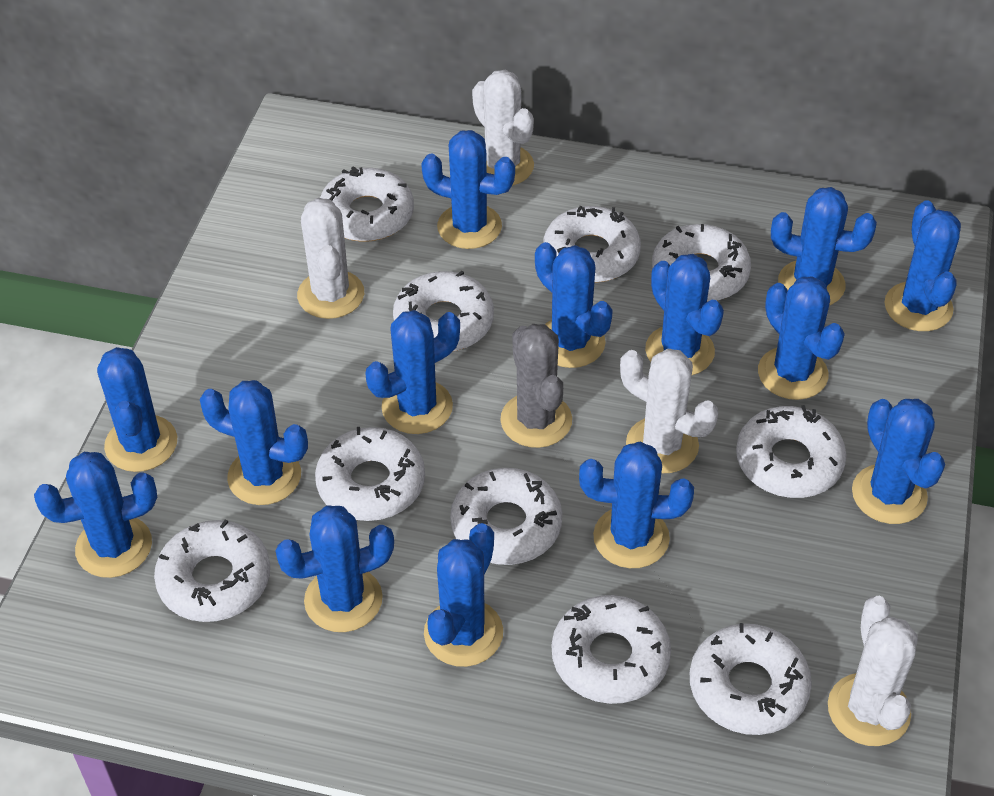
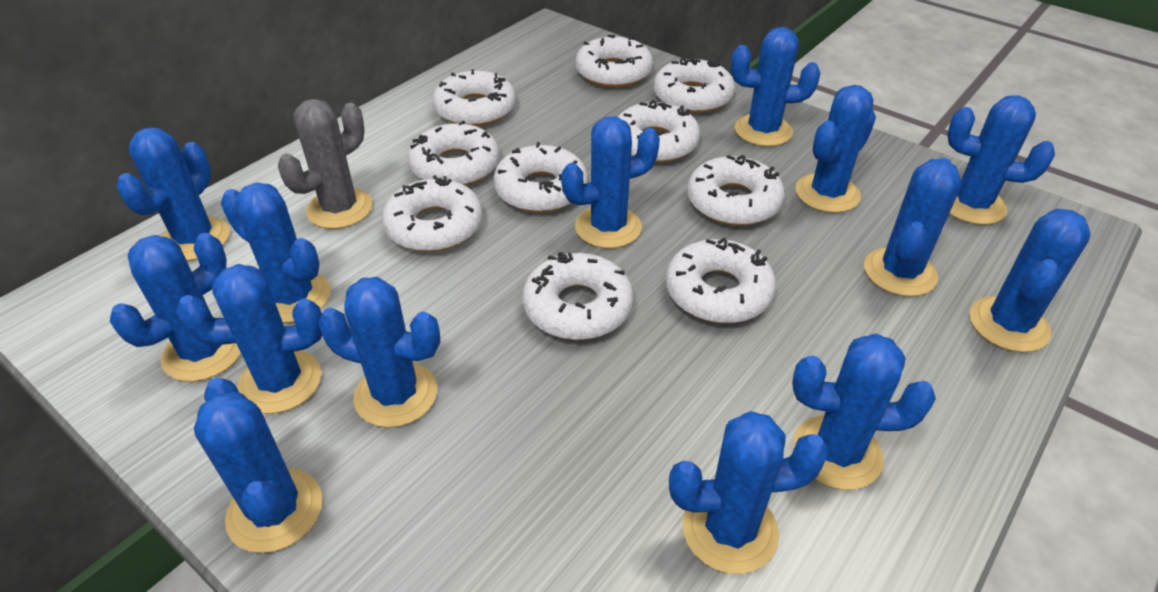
white cactus: [297,198,364,319] [472,70,534,186] [620,349,718,473] [828,596,918,746] = 4 -> none = 0

